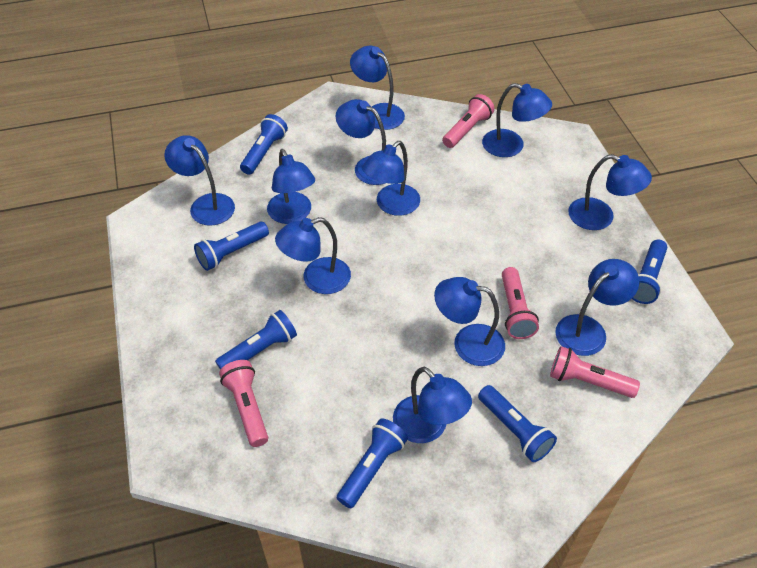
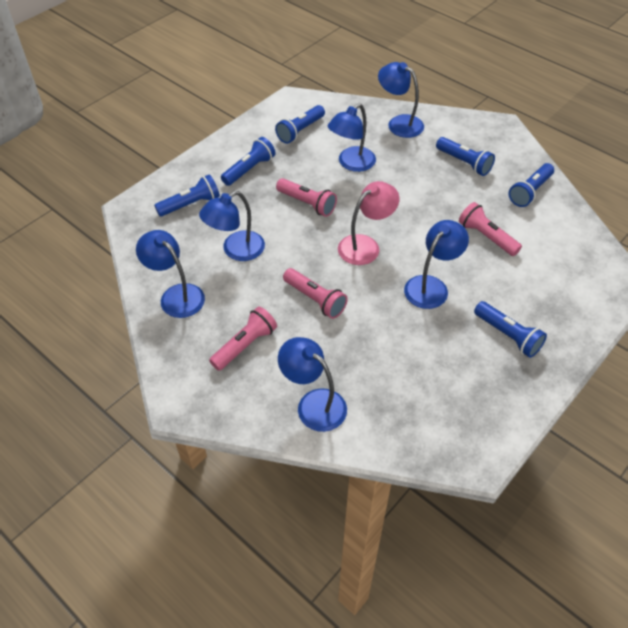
blue lamp: [164,135,235,226] [267,149,315,224] [275,217,351,294] [336,99,386,185] [350,46,405,130] [362,141,420,216] [393,367,472,443] [434,277,505,366] [482,83,552,157] [555,259,639,356] [568,154,652,230] = 11 -> [136,230,205,318] [199,191,265,261] [278,337,347,432] [328,104,376,172] [378,62,424,138] [404,220,469,309] = 6
pink lamp: none = 0 -> [338,181,399,265] = 1

